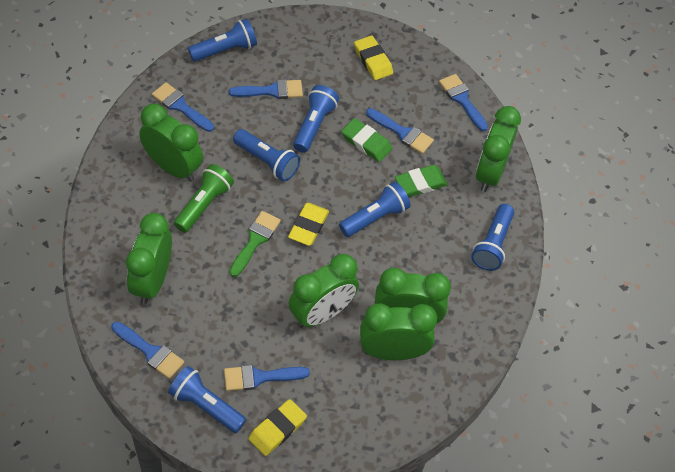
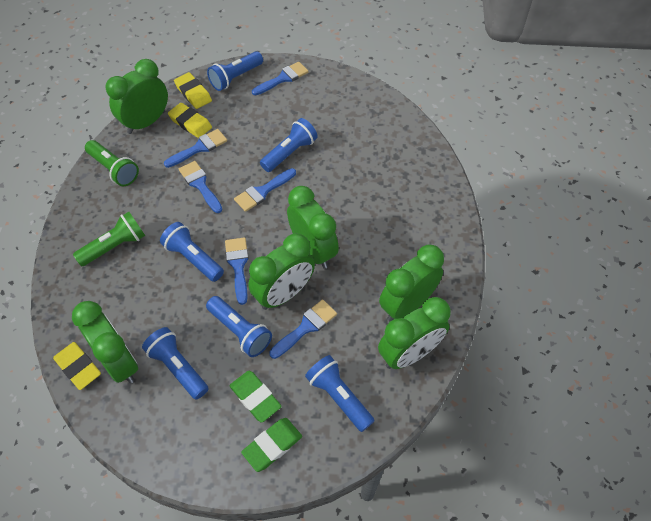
green brush: [230,211,281,277] = 1 -> none = 0
green flashlight: [174,164,234,233] = 1 -> [73,212,145,266] [85,140,139,186] = 2

